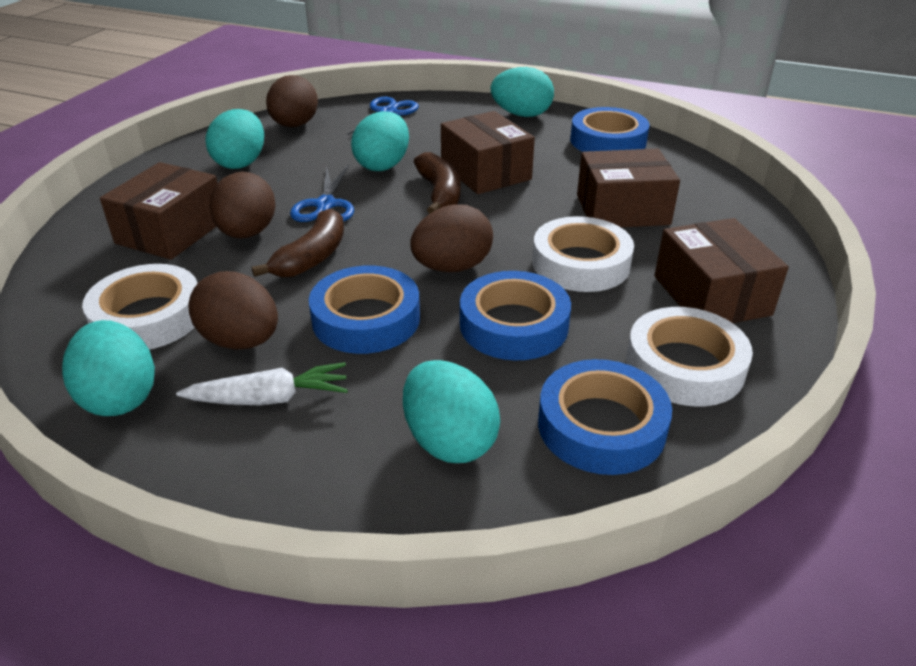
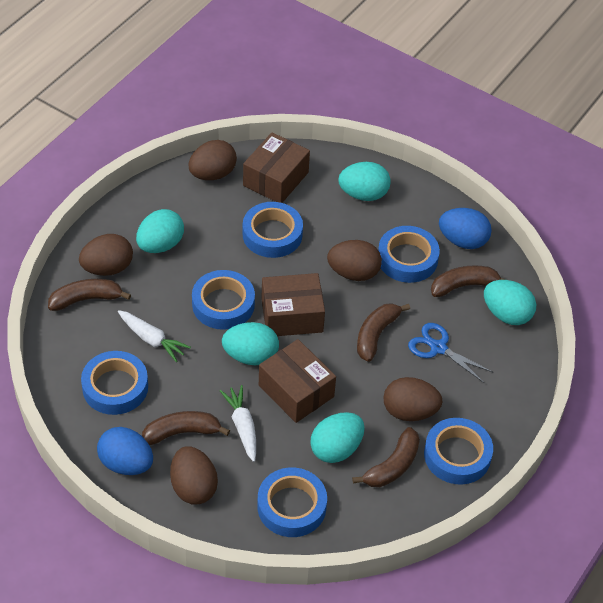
blue egg: none = 0 -> [97,427,153,475] [439,208,492,249] = 2
blue scissors: [290,165,354,222] [347,97,419,135] = 2 -> [408,323,493,383] = 1
blue tape: [309,265,420,354] [460,271,571,361] [538,359,672,475] [570,107,649,152] = 4 -> [81,351,148,415] [192,270,255,330] [242,202,303,258] [257,467,327,537] [378,226,440,283] [424,418,493,485] = 6
brown banana: [252,208,344,278] [414,152,461,214] = 2 -> [48,279,131,311] [142,411,230,445] [352,427,420,487] [357,303,410,362] [431,265,506,297] = 5
brown box: [100,162,218,260] [441,111,535,194] [577,149,680,227] [654,218,789,323] = 4 -> [243,132,310,203] [259,339,336,423] [261,273,325,336] = 3
brown egg: [188,271,278,350] [210,172,275,239] [266,75,318,127] [410,204,493,272] = 4 -> [79,234,133,276] [170,446,218,505] [189,140,237,180] [327,240,382,281] [384,377,442,421] = 5
white carrot: [176,362,348,405] = 1 -> [118,310,191,362] [220,385,256,462] = 2
white tape: [82,264,198,350] [532,216,634,292] [626,307,753,406] = 3 -> none = 0

